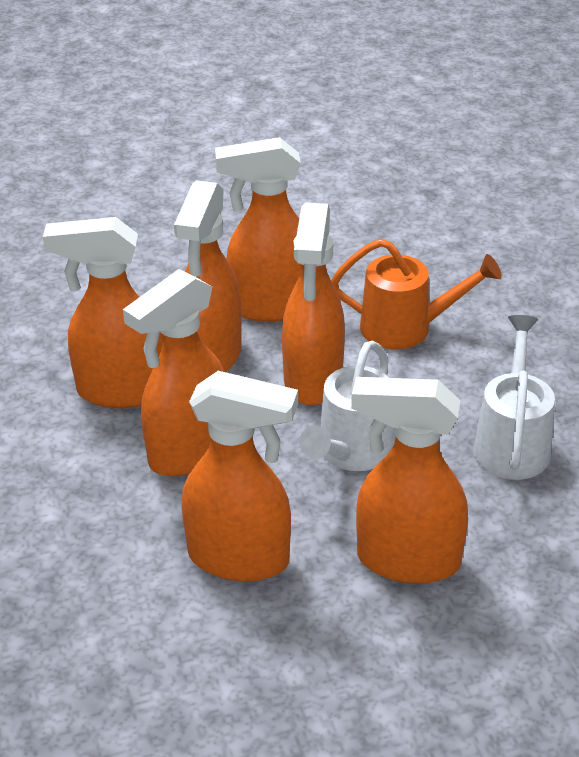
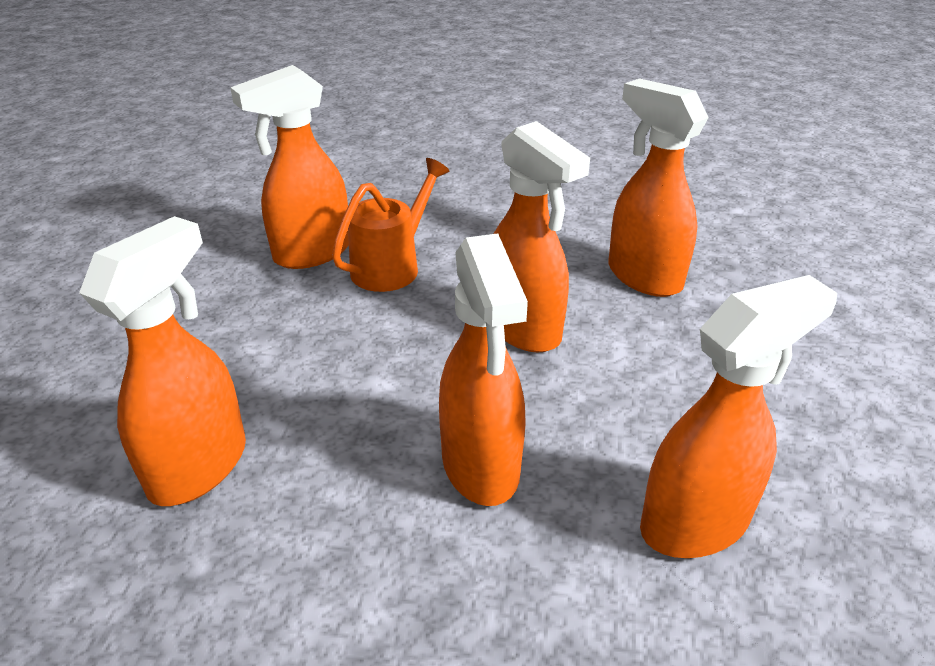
orange spray bottle: [43,217,163,409] [123,269,225,476] [174,180,242,372] [182,371,298,582] [215,137,301,322] [282,203,345,406] [351,377,468,584] = 7 -> [79,216,246,506] [230,65,349,269] [439,233,528,506] [493,121,590,352] [608,78,709,297] [640,275,837,558] = 6
white watering can: [299,341,395,471] [473,315,555,480] = 2 -> none = 0

